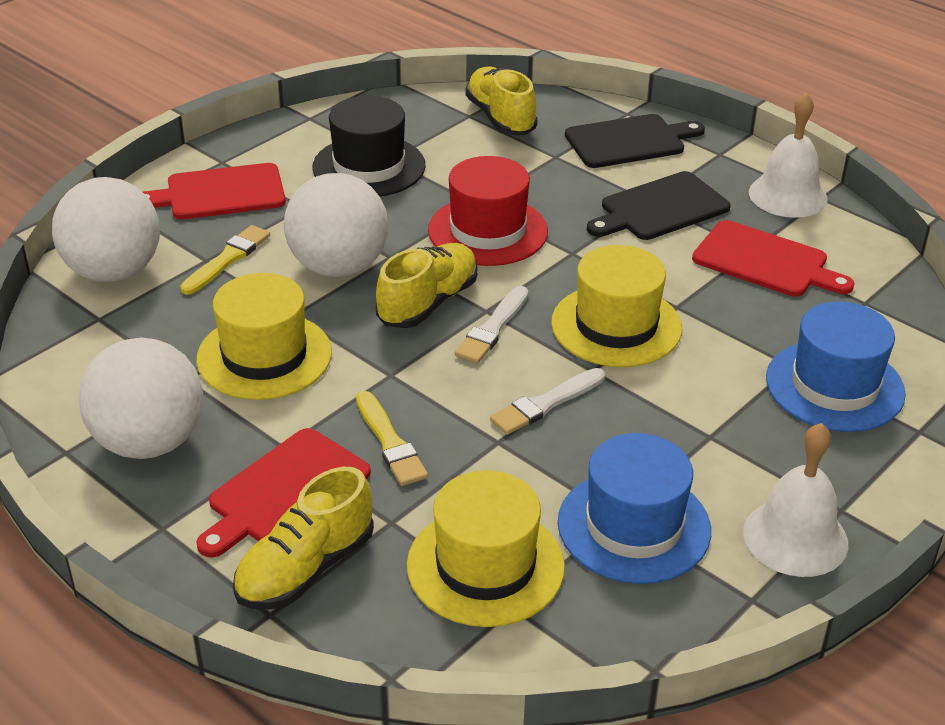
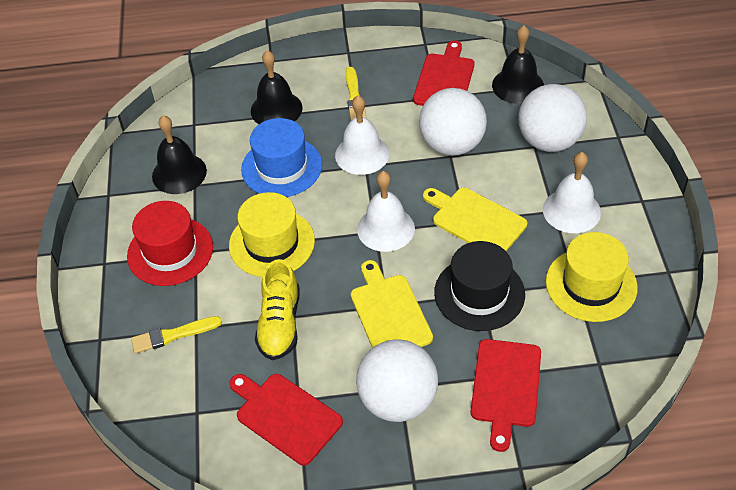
black bell: none = 0 -> [152,115,207,194] [251,50,303,124] [492,25,544,104] = 3
black cutting board: [565,114,705,168] [587,171,730,240] = 2 -> none = 0
blue hat: [558,433,711,584] [766,302,906,432] = 2 -> [241,118,322,197] = 1
white bell: [743,423,848,577] [749,93,828,218] = 2 -> [335,96,389,175] [357,171,415,252] [543,152,601,233] = 3
white brush: [455,286,529,363] [490,368,605,435] = 2 -> none = 0
yellow cutting board: none = 0 -> [351,260,433,348] [423,188,527,251] = 2
yellow hat: [196,273,332,400] [407,470,565,627] [551,245,682,367] = 3 -> [229,192,315,277] [546,232,638,322] = 2
yellow shoe: [233,467,374,609] [376,243,478,328] [465,66,538,135] = 3 -> [255,259,299,360] = 1

